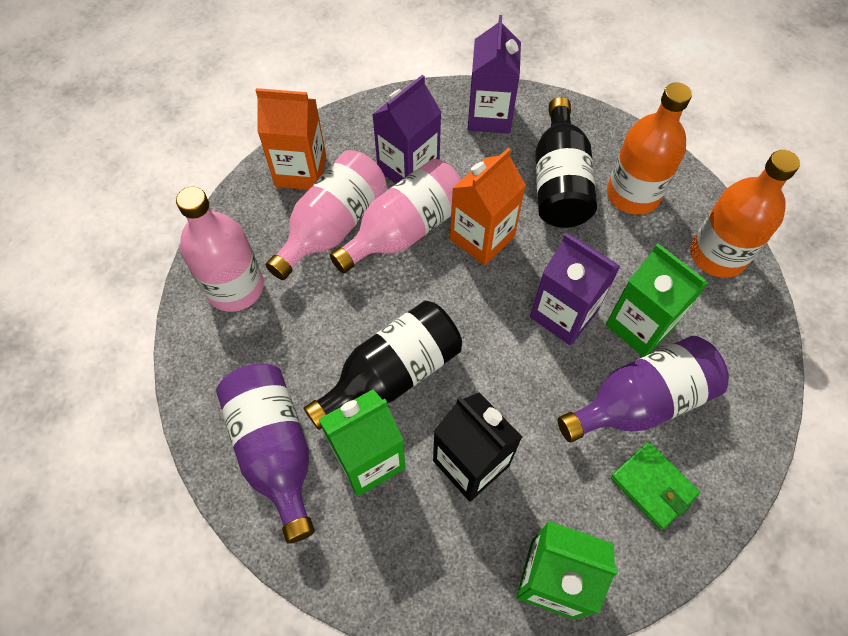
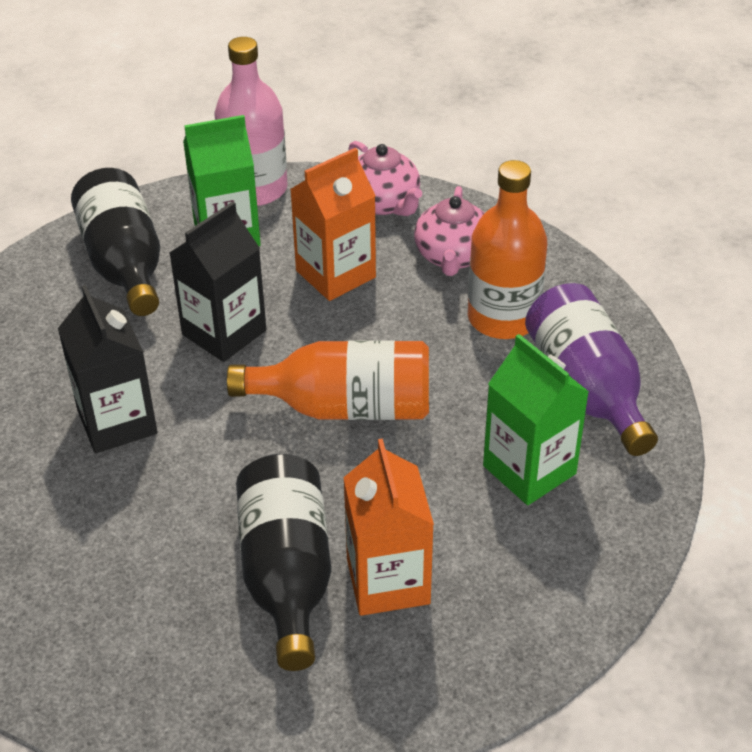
black carton: [433,392,522,502] = 1 -> [58,285,157,453] [169,201,266,362] = 2
green carton: [318,389,406,496] [517,521,618,620] [606,244,708,357] = 3 -> [183,115,261,246] [483,334,589,505] = 2
green wallet: [611,442,700,530] = 1 -> none = 0
pink bottle: [176,186,264,312] [266,150,387,280] [330,159,461,274] = 3 -> [215,37,288,206] = 1
pink teapot: none = 0 -> [348,141,422,216] [414,186,484,276] = 2
purple bottle: [216,363,315,543] [558,336,729,442] = 2 -> [525,283,658,456] = 1
purple carton: [372,75,441,184] [468,15,521,133] [530,233,621,345] = 3 -> none = 0

